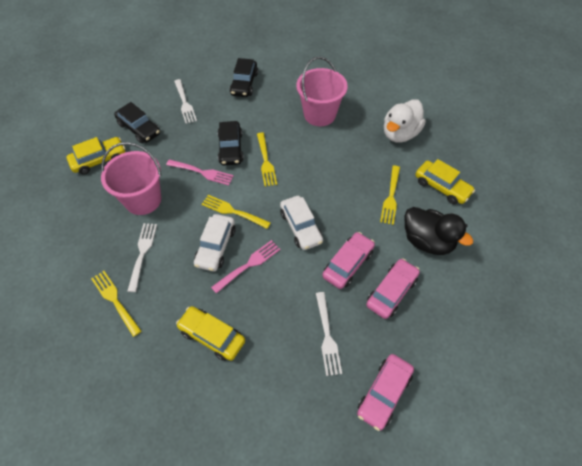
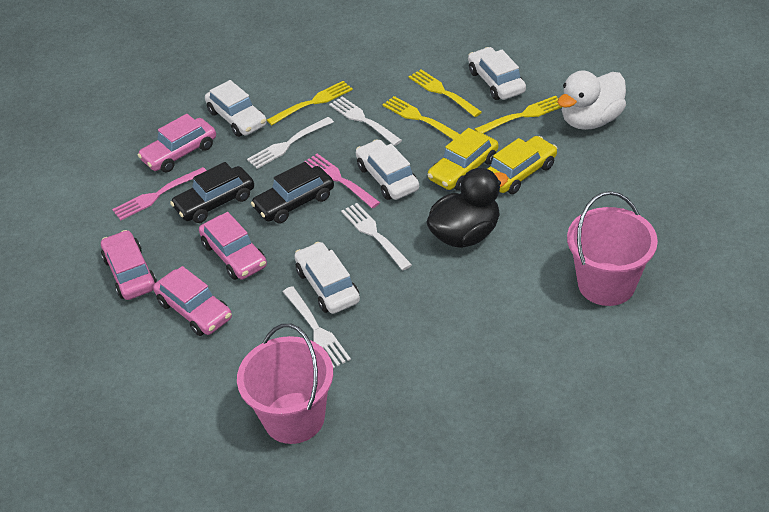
black car: [114,102,160,143] [218,121,244,165] [230,58,258,97] = 3 -> [170,162,254,223] [251,162,334,223] = 2
pink car: [322,232,375,289] [357,354,414,431] [366,258,420,319] = 3 -> [101,230,157,300] [138,114,216,172] [153,266,232,336] [199,212,267,280] = 4
white car: [194,214,236,271] [280,196,323,250] = 2 -> [205,80,267,137] [295,242,360,314] [356,139,419,200] [468,47,526,100] = 4
white fork: [127,223,157,292] [174,79,197,124] [316,292,342,376] = 3 -> [247,117,334,169] [283,286,351,368] [329,96,402,146] [341,203,412,270] = 4
yellow car: [67,137,125,174] [176,306,245,361] [415,159,475,204] = 3 -> [427,128,498,191] [487,136,557,194] = 2

